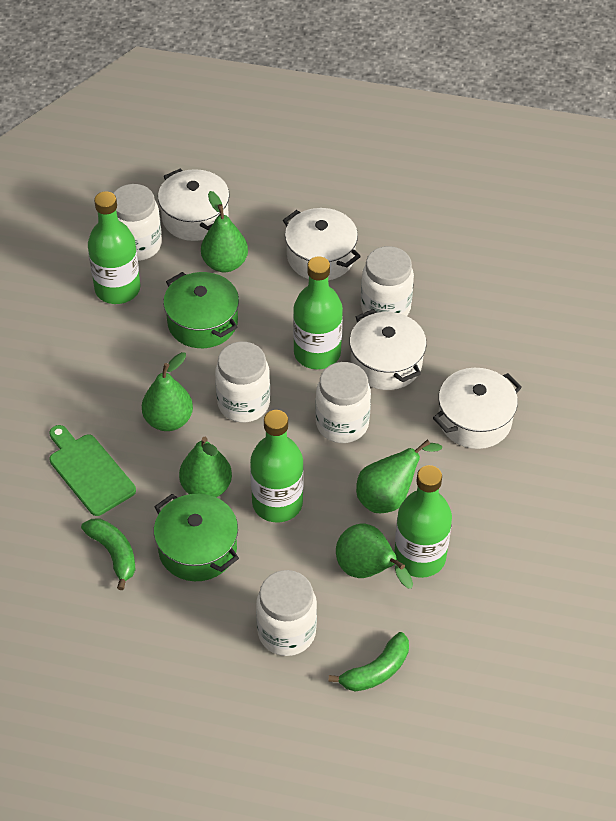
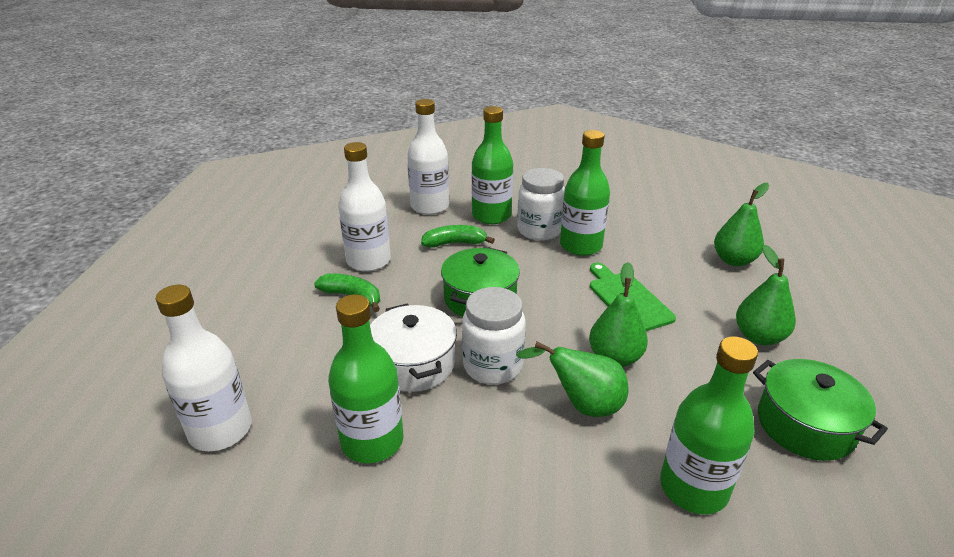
green pear: [142,352,193,431] [179,437,232,497] [201,191,248,272] [336,523,413,589] [356,439,442,513] = 5 -> [516,341,629,417] [589,262,648,367] [714,183,769,266] [736,245,796,345] = 4
white bottle: none = 0 -> [156,285,252,451] [338,142,391,272] [407,99,449,215] = 3
white jar: [113,184,162,261] [215,342,270,422] [256,570,317,656] [315,362,371,443] [361,246,414,316] = 5 -> [462,287,526,384] [517,168,565,241] = 2
white pot: [158,169,230,241] [283,208,361,281] [349,309,427,390] [433,368,522,449] = 4 -> [370,303,457,392] = 1

